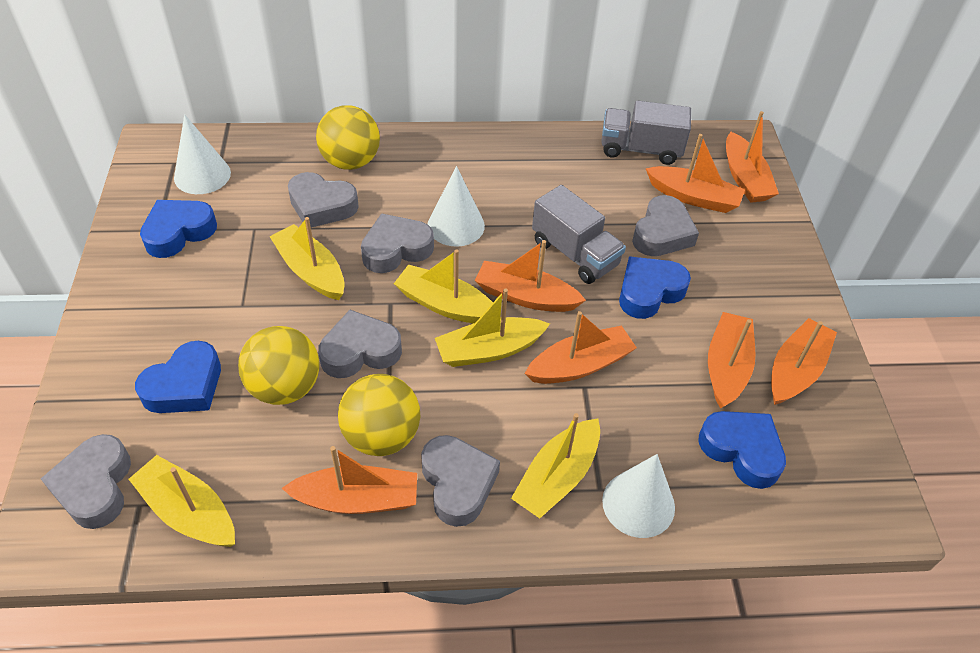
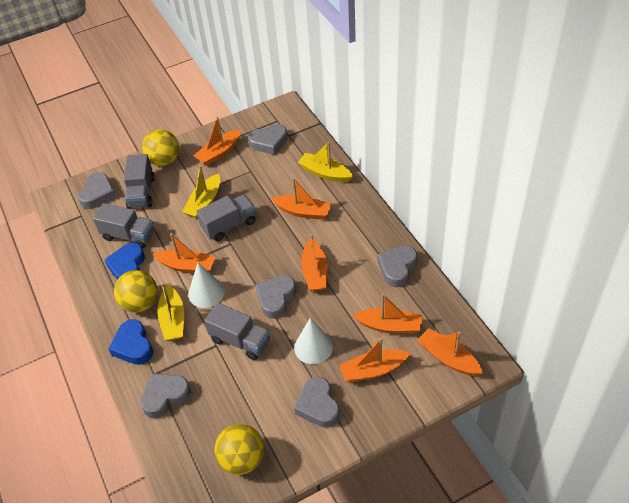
blue heart: [135,341,221,413] [140,200,217,258] [619,256,691,319] [698,411,786,489] = 4 -> [105,243,145,280] [109,319,153,365] = 2
grey truck: [532,185,626,284] [601,100,691,165] = 2 -> [93,203,155,249] [124,154,155,209] [196,194,256,241] [204,303,270,360] = 4
white cone: [174,114,231,194] [428,166,485,247] [602,454,675,538] = 3 -> [188,263,225,308] [294,318,333,364] = 2
yellow boat: [129,455,235,547] [269,217,345,300] [394,249,493,323] [435,289,550,367] [511,413,600,518] = 5 -> [157,283,184,341] [182,165,220,219] [298,142,353,182] = 3

